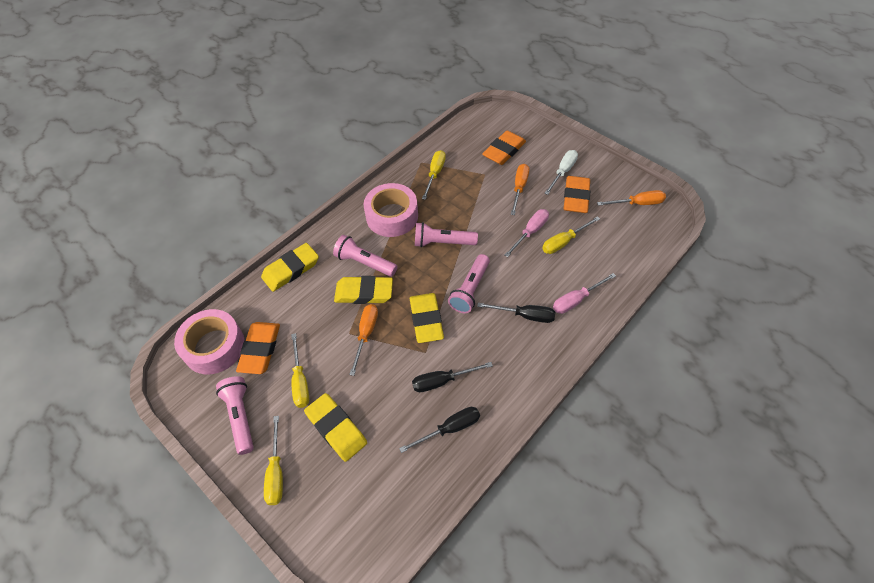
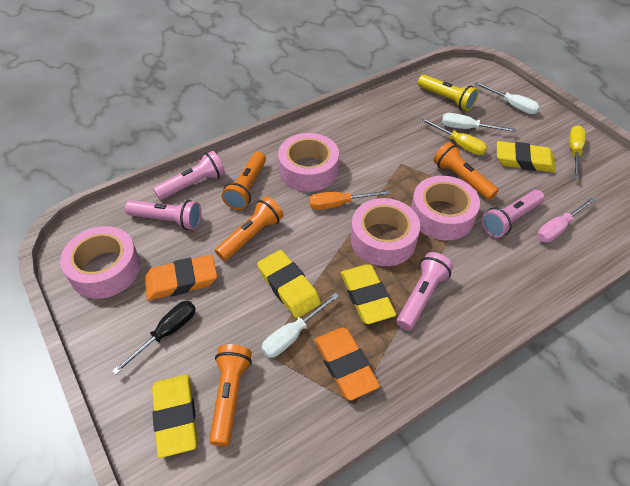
black screwdriver: [399,407,480,453] [412,362,493,392] [477,303,555,323] = 3 -> [112,301,196,375] = 1
orange eraser: [236,322,280,374] [482,130,526,165] [564,176,590,213] = 3 -> [144,255,217,301] [315,327,380,401] = 2
orange flashlight: none = 0 -> [209,344,252,446] [215,196,284,261] [222,152,266,210] [433,142,499,200] = 4
orange screwdriver: [349,304,378,376] [511,164,529,215] [597,190,666,206] = 3 -> [309,190,390,210] = 1
pink screwdriver: [504,209,549,257] [553,273,616,314] = 2 -> [537,197,595,243] = 1
pink tape: [174,309,245,374] [364,183,418,237] = 2 -> [60,226,140,299] [278,133,339,192] [351,198,420,266] [411,176,480,240] = 4
white screwdriver: [544,150,578,195] = 1 -> [261,293,339,358] [442,113,516,132] [474,82,540,114] = 3
yellow flashlight: none = 0 -> [418,75,478,111] = 1
yellow screwdriver: [264,416,283,505] [291,333,309,408] [422,150,446,200] [542,216,600,254] = 4 -> [421,118,487,155] [569,126,586,179] = 2

